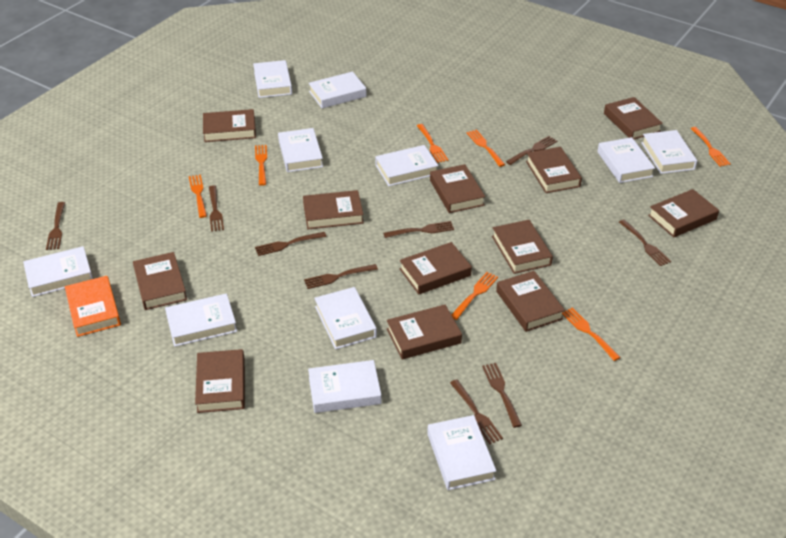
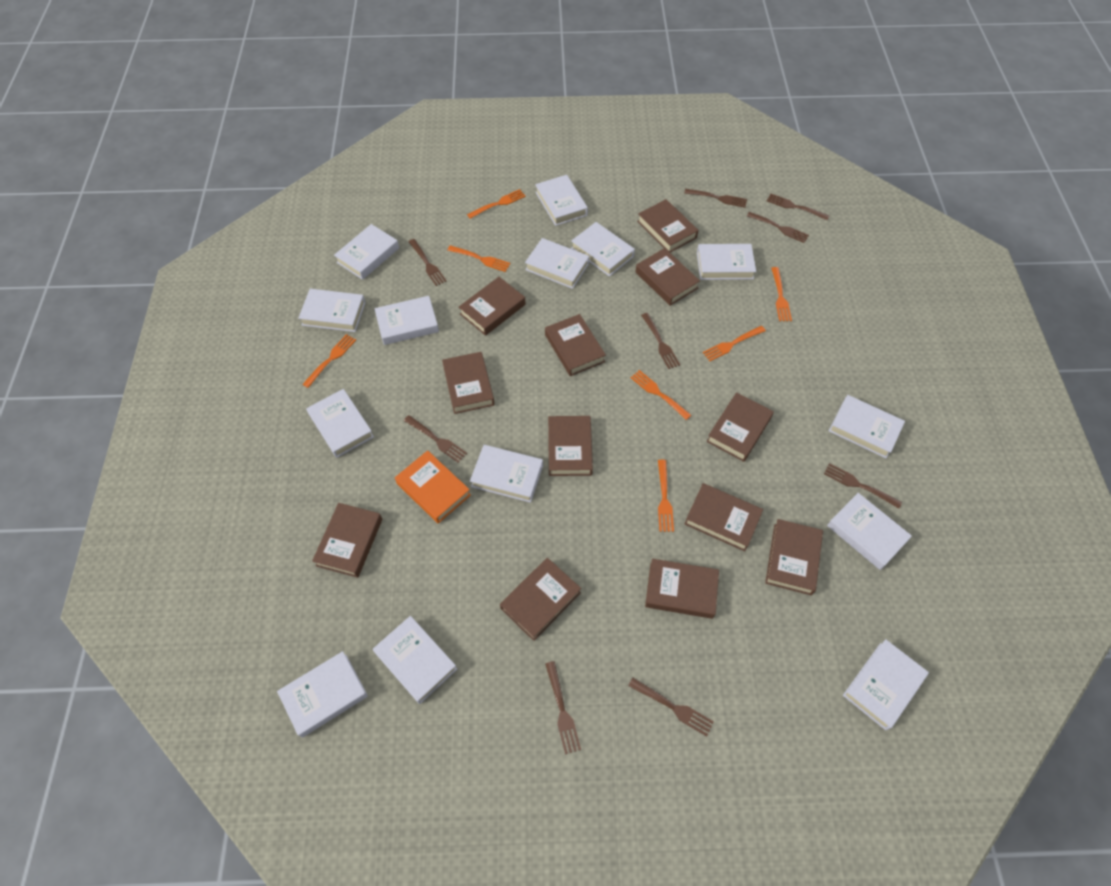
white book: [23,246,93,297] [165,293,237,347] [253,60,292,98] [278,128,323,172] [308,72,366,108] [308,360,381,413] [314,287,377,349] [375,145,439,186] [427,415,496,490] [597,137,655,183] [641,130,697,174] = 11 -> [277,651,368,738] [298,289,366,332] [306,389,374,458] [334,224,399,280] [373,616,457,704] [374,296,439,345] [470,445,543,503] [525,238,589,289] [535,175,588,226] [571,222,635,277] [697,244,756,280] [827,493,912,570] [829,395,905,458] [843,639,929,730] = 14

